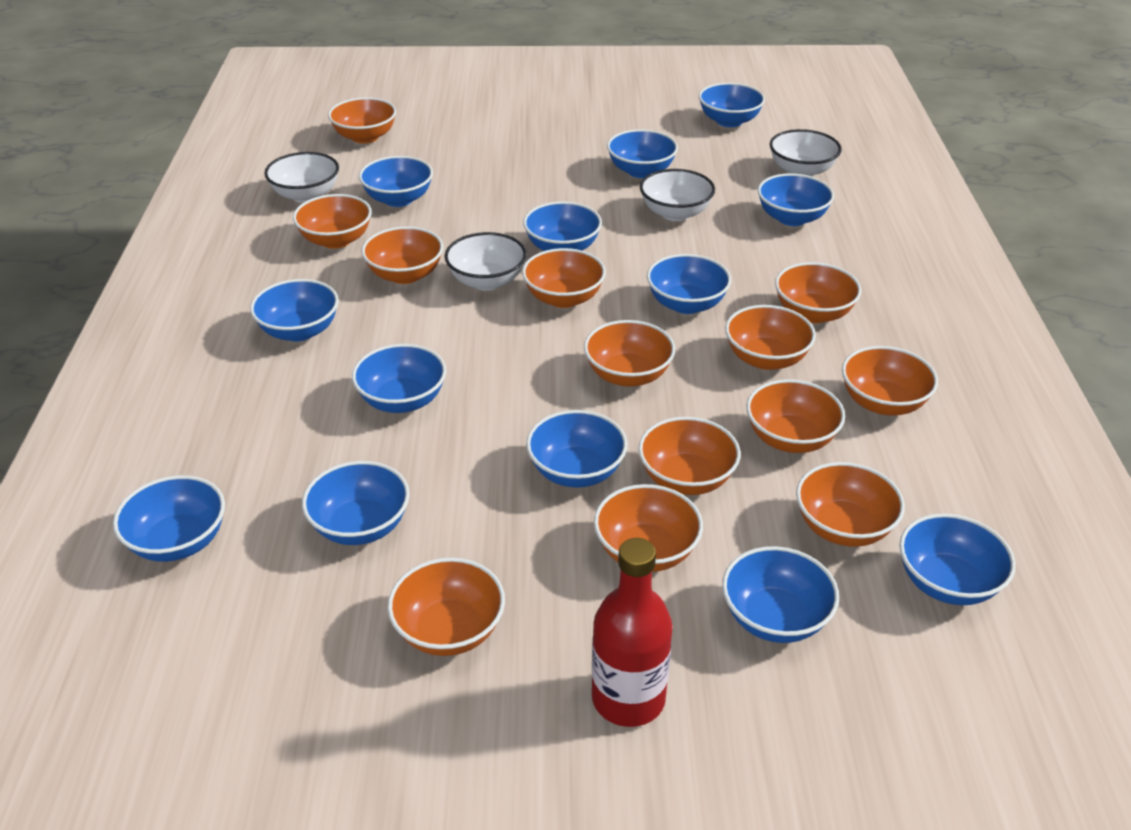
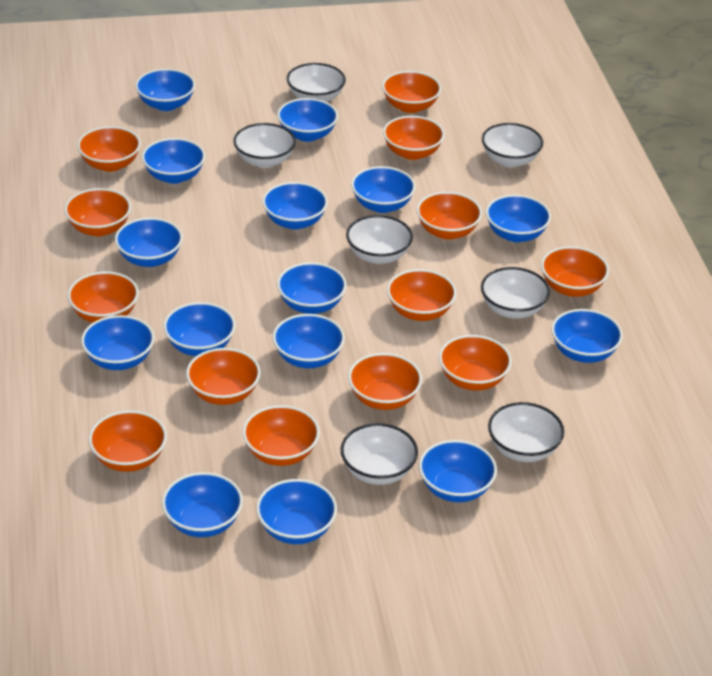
blue bowl: [113,475,225,562] [250,279,339,341] [302,461,410,545] [352,344,446,413] [359,156,433,207] [523,201,602,251] [526,410,627,487] [607,129,678,178] [647,254,731,314] [699,83,765,127] [722,546,839,643] [758,173,834,226] [899,513,1016,605] = 13 -> [81,315,154,370] [115,217,183,267] [135,69,195,111] [142,138,205,184] [162,472,243,537] [164,302,236,356] [256,479,337,544] [262,182,328,230] [273,314,345,368] [277,98,338,142] [277,262,346,314] [351,166,416,213] [419,440,497,502] [486,195,551,242] [551,309,623,363] = 15
red bottle: [592,538,673,727] = 1 -> none = 0
white bowl: [264,152,339,203] [444,232,527,290] [640,169,715,221] [770,129,842,177] = 4 -> [233,123,296,168] [287,63,346,102] [340,423,418,485] [346,215,413,264] [481,267,550,319] [482,123,543,167] [488,402,564,462] = 7

